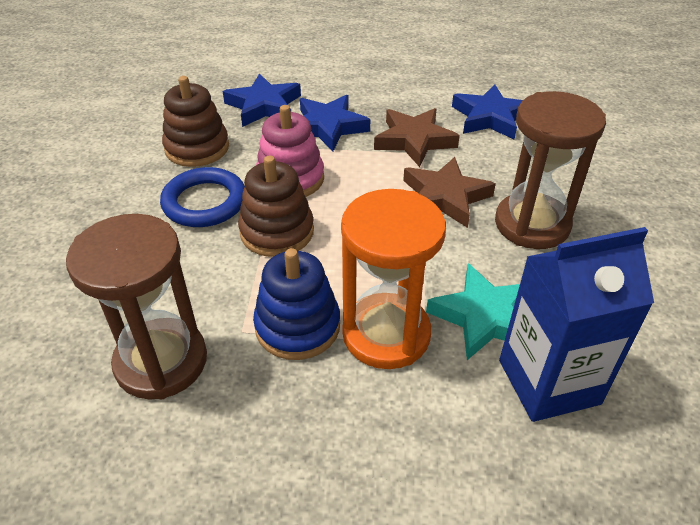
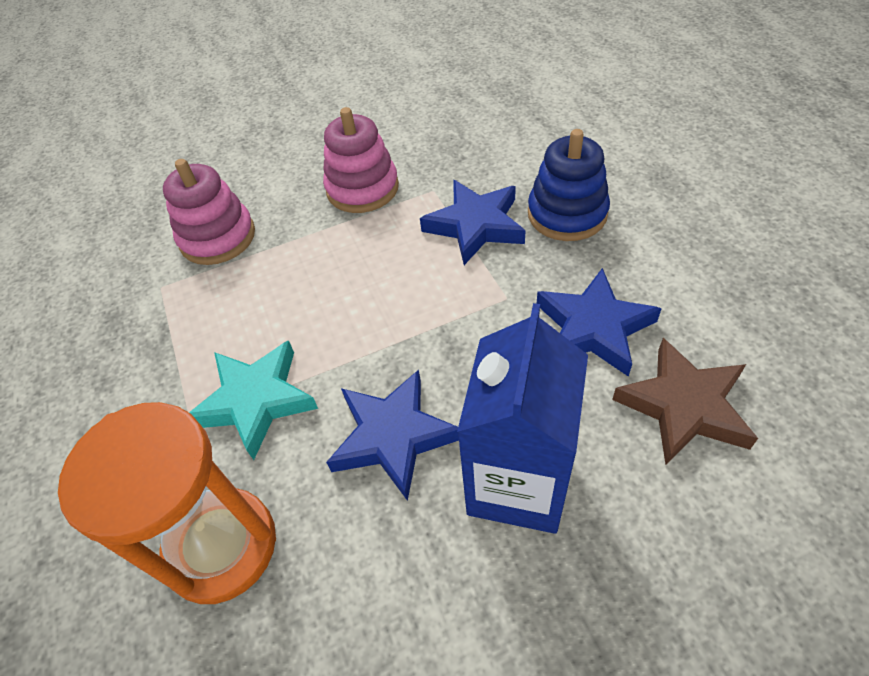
blue ring: [160,167,245,227] = 1 -> none = 0
brown hourglass: [66,214,207,400] [495,91,606,249] = 2 -> none = 0
brown stacking toy: [162,76,229,167] [238,156,314,257] = 2 -> none = 0
brown star: [374,108,460,167] [403,157,496,228] = 2 -> [612,338,758,465] = 1
pink stacking toy: [256,105,324,197] = 1 -> [163,159,255,265] [323,107,399,213] = 2

